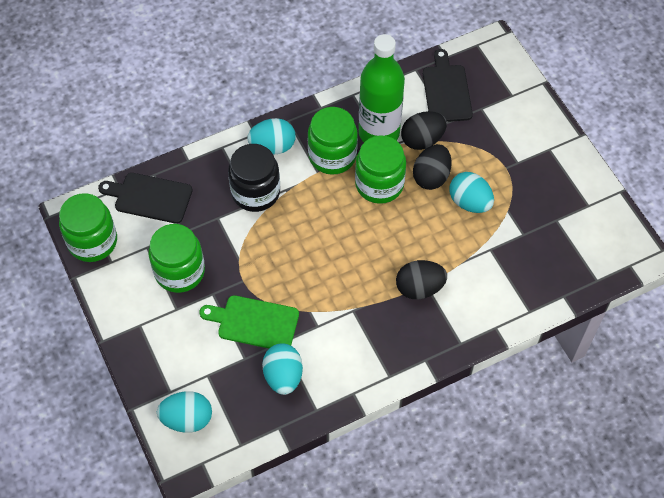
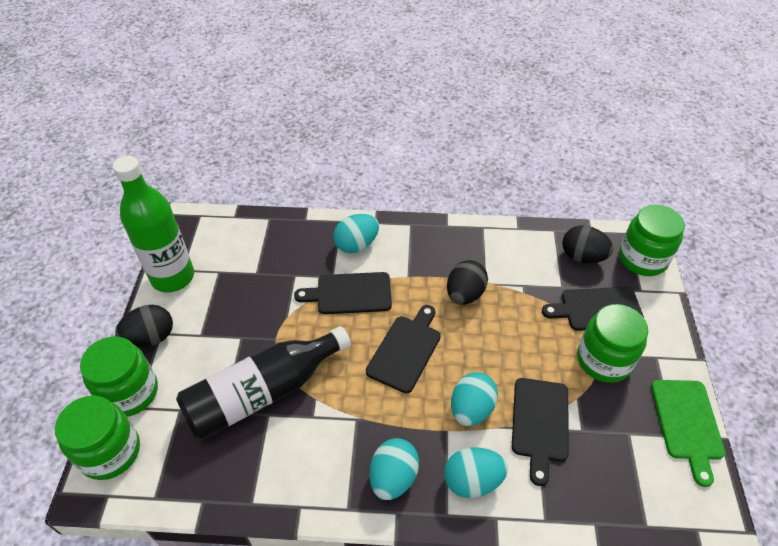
black bottle: none = 0 -> [176,326,351,440] = 1
black cutting board: [98,173,193,224] [423,49,473,122] = 2 -> [294,272,392,314] [366,305,441,393] [512,378,569,486] [542,287,644,331] = 4
black jar: [228,144,280,212] = 1 -> none = 0

